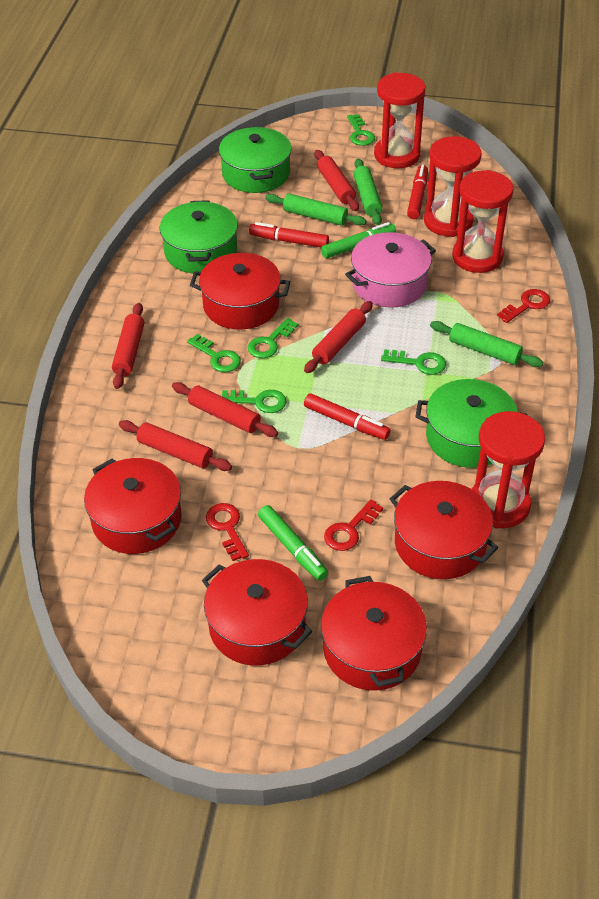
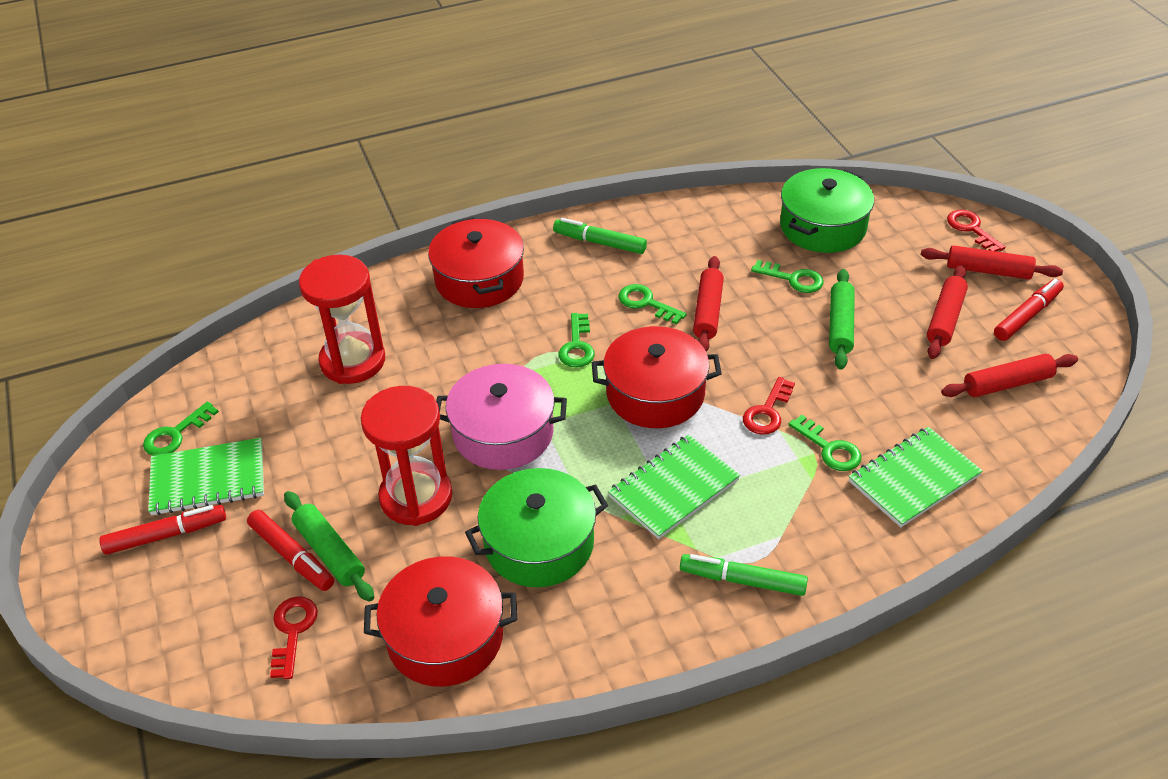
green notebook: none = 0 -> [148,438,264,515] [608,434,740,539] [848,427,983,527] = 3
green pot: [160,200,238,274] [219,126,292,193] [415,379,527,468] = 3 -> [465,468,608,587] [780,168,874,253] = 2
green rolling pin: [265,194,366,226] [353,159,383,225] [430,321,543,367] = 3 -> [284,491,374,602] [829,269,855,370] = 2
red hourglass: [374,73,426,168] [424,136,482,237] [452,170,513,273] [472,411,545,529] = 4 -> [299,255,385,384] [361,386,453,526] = 2
red pot: [84,458,182,554] [190,253,290,330] [202,559,313,666] [321,576,427,691] [390,481,498,579] = 5 -> [364,556,517,687] [428,217,524,308] [592,326,722,428] = 3
red rolling pin: [112,303,144,389] [119,420,232,471] [172,382,278,437] [304,301,373,373] [315,150,359,211] = 5 -> [693,256,724,352] [921,245,1063,280] [927,265,968,359] [941,354,1078,397] = 4

